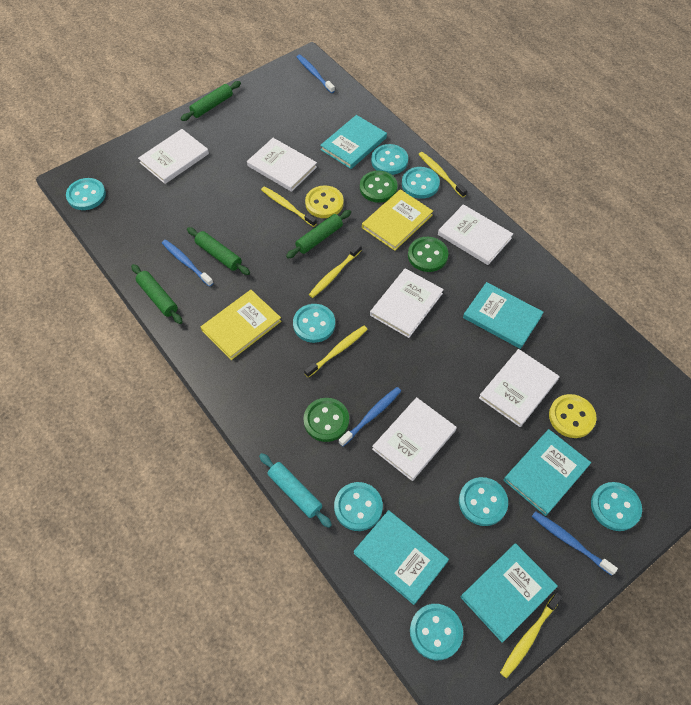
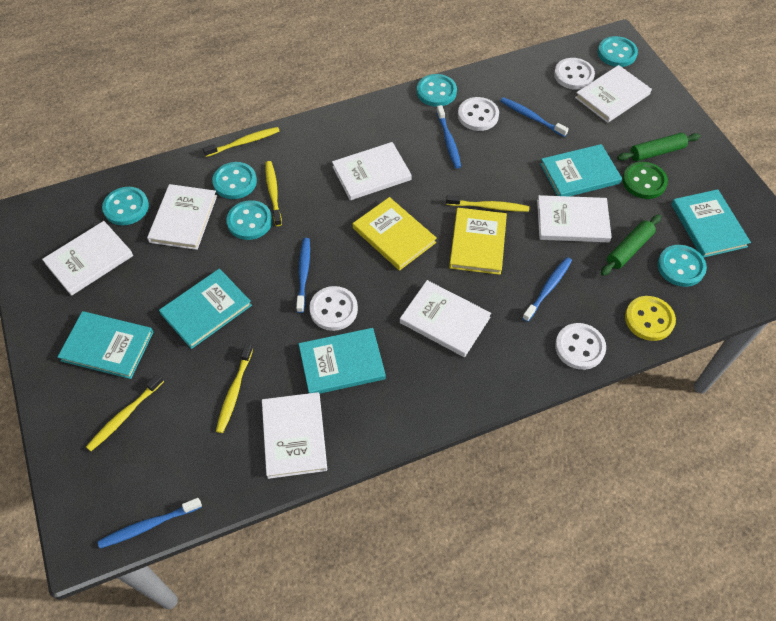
blue toothbrush: [162,240,213,287] [297,55,335,93] [339,387,401,447] [532,511,618,576] = 4 -> [98,498,202,548] [296,238,310,313] [436,105,461,169] [500,97,569,137] [522,257,572,322] = 5
green button: [303,398,349,442] [360,171,398,203] [408,237,448,272] = 3 -> [622,162,668,199] = 1
green rolling pin: [131,264,183,324] [181,81,241,121] [187,227,250,275] [286,210,351,259] = 4 -> [601,214,661,276] [617,133,700,161] = 2
turquoise button: [66,178,106,210] [293,304,335,343] [334,482,383,531] [371,144,408,175] [402,167,440,199] [410,604,463,660] [459,477,508,526] [591,482,642,531] = 8 -> [102,187,149,225] [212,162,257,199] [226,200,272,240] [417,74,457,107] [598,36,638,67] [657,245,707,287] = 6
turquoise rolling pin: [259,453,332,528] = 1 -> none = 0
white book: [138,129,209,184] [247,138,317,192] [370,268,444,338] [372,397,457,481] [438,204,513,265] [479,349,559,427] = 6 -> [42,221,133,296] [147,184,217,250] [262,392,327,479] [332,142,412,200] [400,280,491,357] [537,195,612,242] [575,65,652,123] = 7
white button: none = 0 -> [309,286,358,331] [458,97,499,131] [554,58,595,90] [555,323,606,370] = 4
yellow button: [305,185,344,218] [549,394,597,438] = 2 -> [625,296,676,341] = 1

